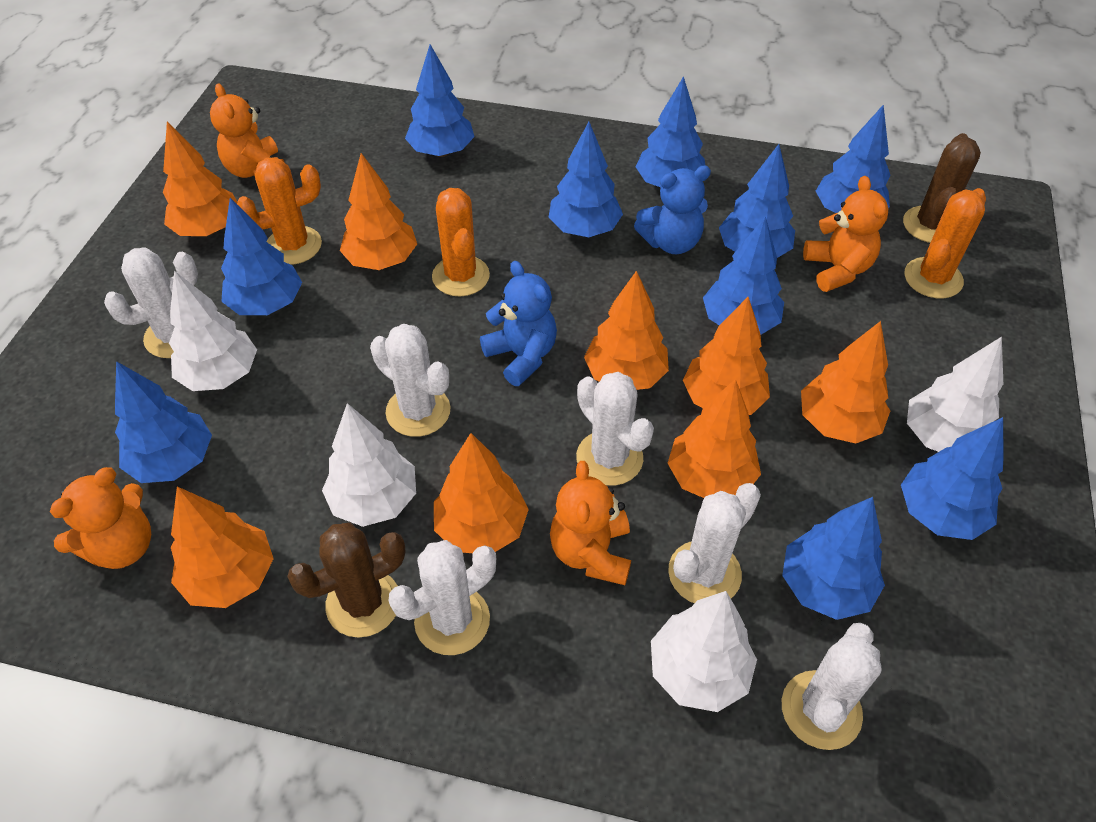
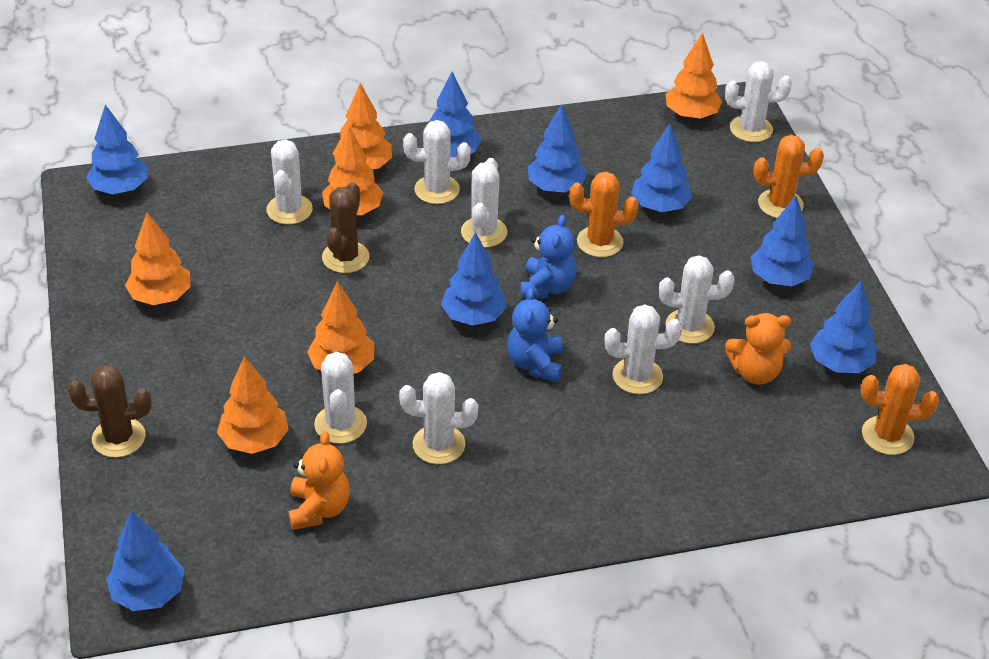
blue tree: [115,361,212,483] [221,198,302,315] [405,44,475,157] [548,122,623,237] [636,76,706,187] [703,216,784,334] [719,144,795,258] [782,497,885,620] [816,104,890,213] [901,417,1004,540] = 10 -> [86,105,148,194] [106,510,184,611] [429,71,482,157] [441,232,507,326] [528,104,588,193] [631,123,692,212] [751,196,814,286] [810,280,877,373] = 8
orange teddy bear: [50,467,151,569] [210,83,284,178] [550,461,631,585] [803,176,888,292] = 4 -> [289,431,350,530] [726,313,791,385] = 2
orange tree: [163,122,237,236] [171,487,274,608] [340,153,417,270] [434,433,529,553] [584,271,669,390] [668,379,761,498] [683,297,770,415] [801,321,890,443] = 8 -> [125,212,191,305] [217,356,289,454] [307,281,374,373] [322,127,383,215] [333,83,392,169] [666,33,722,119] = 6
white cactus: [104,247,198,358] [370,324,451,437] [388,540,496,655] [576,372,654,486] [668,483,761,603] [782,623,882,750] = 6 -> [266,139,313,225] [314,352,367,444] [399,372,478,464] [403,120,471,204] [461,158,507,248] [605,304,682,394] [659,255,734,344] [725,61,792,142] = 8
white tree: [169,271,257,391] [322,403,416,527] [651,591,757,712] [907,337,1003,452] = 4 -> none = 0

